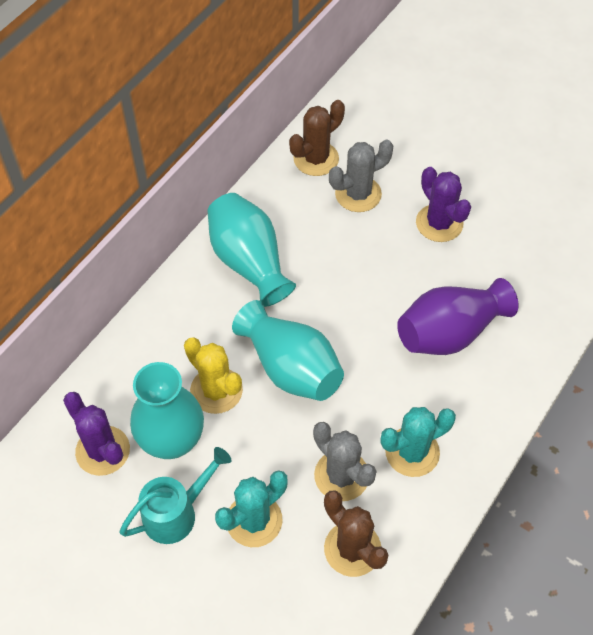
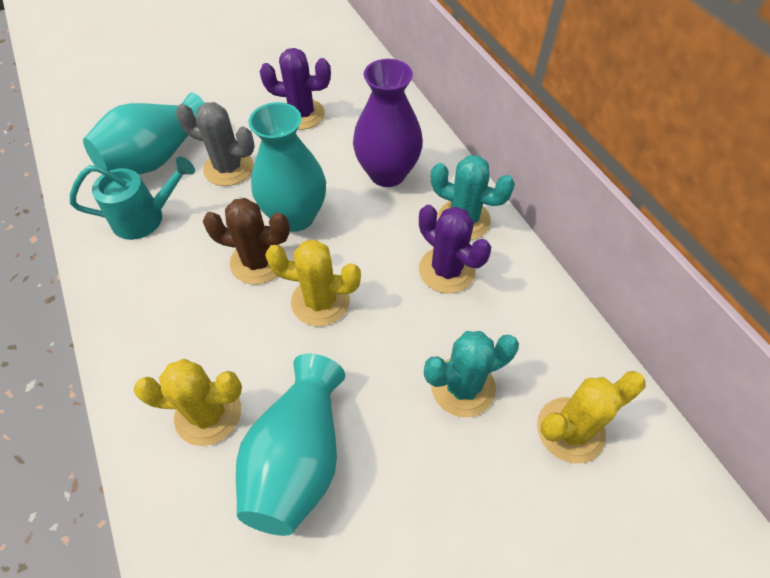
brown cactus: [289,100,345,176] [324,490,388,577] = 2 -> [203,198,290,284] = 1
grey cactus: [313,422,377,501] [329,140,393,212] = 2 -> [176,102,255,186] = 1
yellow cactus: [184,338,243,414] = 1 -> [133,358,242,446] [265,239,361,326] [537,371,646,464] = 3

